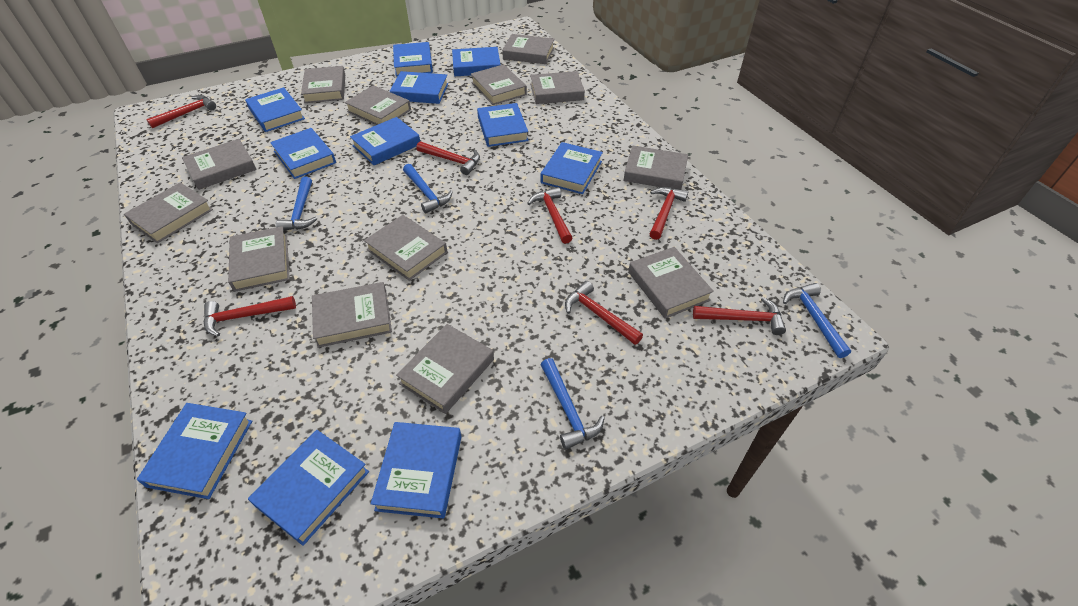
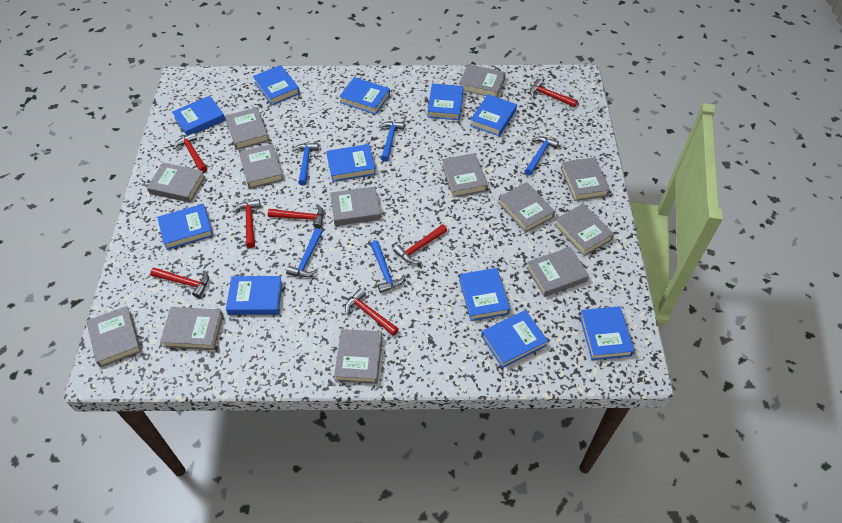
blue hammer: [276,177,317,231] [403,164,452,213] [541,358,605,450] [783,283,851,358] = 4 -> [286,228,323,277] [292,143,319,186] [370,240,405,293] [378,121,405,162] [525,136,559,176] = 5

